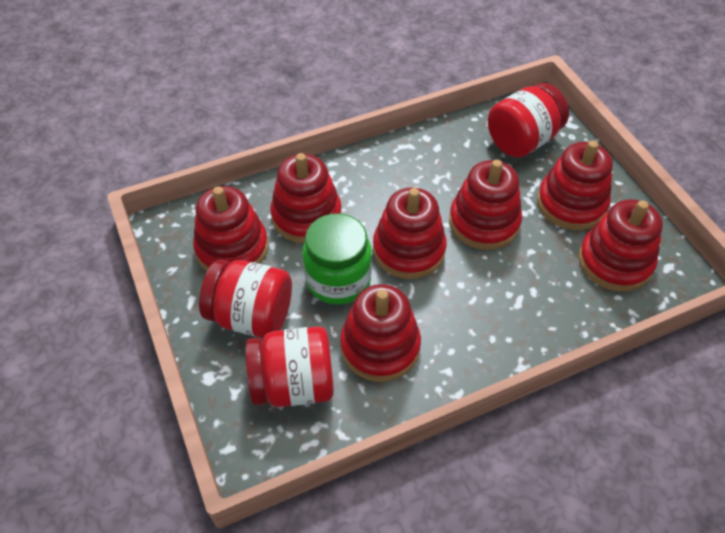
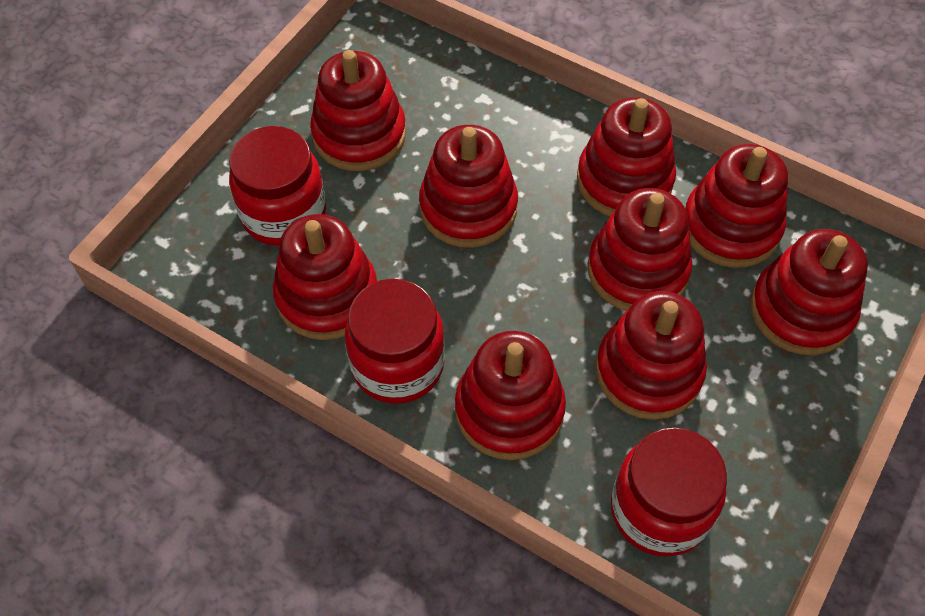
green jar: [302,213,372,304] = 1 -> none = 0
red stacking toy: [193,186,268,271] [270,153,342,243] [340,284,421,382] [373,188,447,279] [449,160,522,250] [537,140,613,230] [578,199,663,292] = 7 -> [273,214,377,340] [310,50,406,171] [419,125,518,248] [455,331,566,460] [577,97,676,216] [588,188,692,311] [596,291,707,420] [685,144,788,268] [750,229,868,355] = 9

